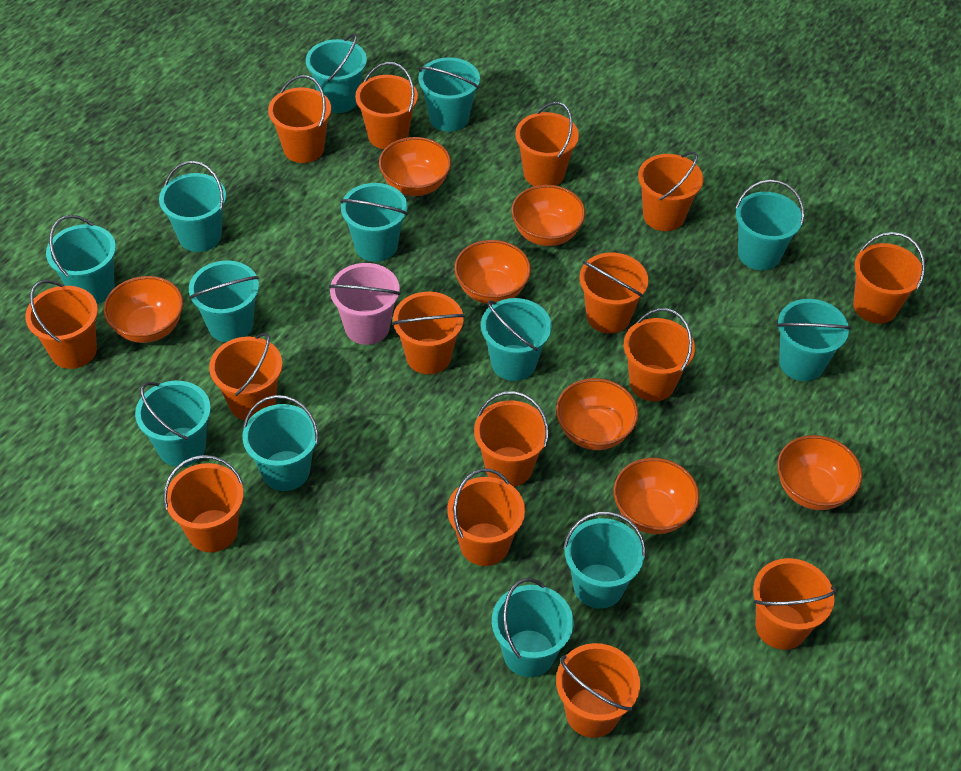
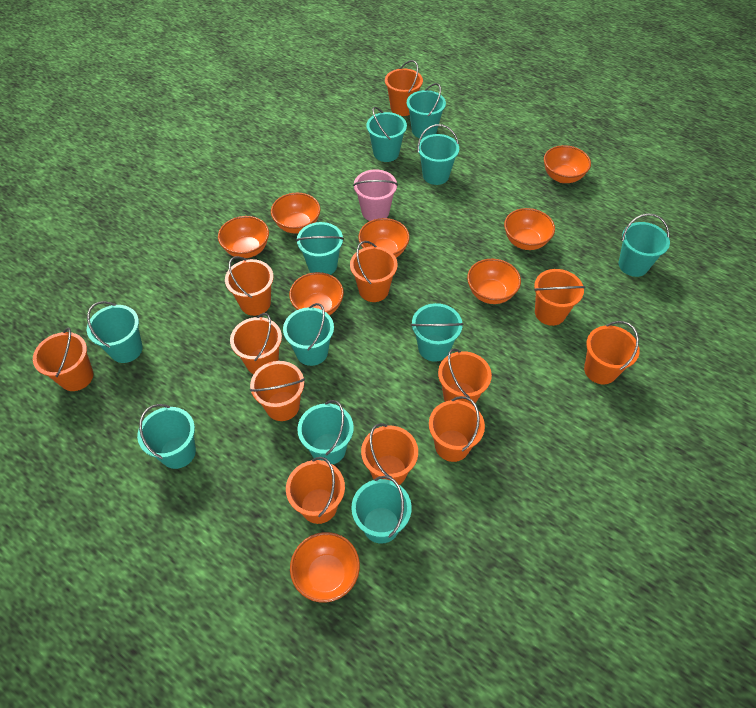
orange bowl: [104,276,183,343] [379,137,451,196] [454,240,531,304] [511,185,586,246] [556,378,639,450] [613,458,700,534] [777,435,863,510] = 7 -> [218,216,269,258] [271,193,320,234] [289,272,344,315] [290,532,360,603] [358,218,410,258] [467,259,521,304] [504,208,555,250] [544,145,591,183] = 8
orange bucket: [25,280,98,369] [163,455,244,552] [209,332,282,420] [268,75,331,163] [355,62,418,149] [392,292,465,374] [447,469,525,566] [474,391,549,487] [515,102,579,186] [556,643,640,738] [579,253,648,334] [624,308,695,401] [638,151,703,231] [753,558,836,650] [853,232,925,324] = 15 -> [33,327,93,391] [225,256,274,316] [230,313,282,374] [250,361,305,421] [286,457,345,524] [350,241,397,302] [361,423,418,485] [385,60,423,116] [429,396,485,462] [438,348,492,406] [534,269,586,326] [584,321,640,384] = 12
turquoise bucket: [46,215,116,304] [135,381,211,467] [159,161,226,252] [189,260,259,342] [243,395,318,491] [306,33,367,113] [340,183,408,262] [418,57,480,132] [481,298,552,381] [492,578,573,677] [563,511,646,609] [735,180,804,270] [777,299,851,381] = 13 -> [87,301,143,363] [137,404,196,469] [283,303,334,366] [296,222,344,275] [297,400,354,464] [351,476,412,544] [366,107,407,162] [407,83,446,139] [411,303,464,362] [417,124,459,185] [619,213,670,277] = 11

